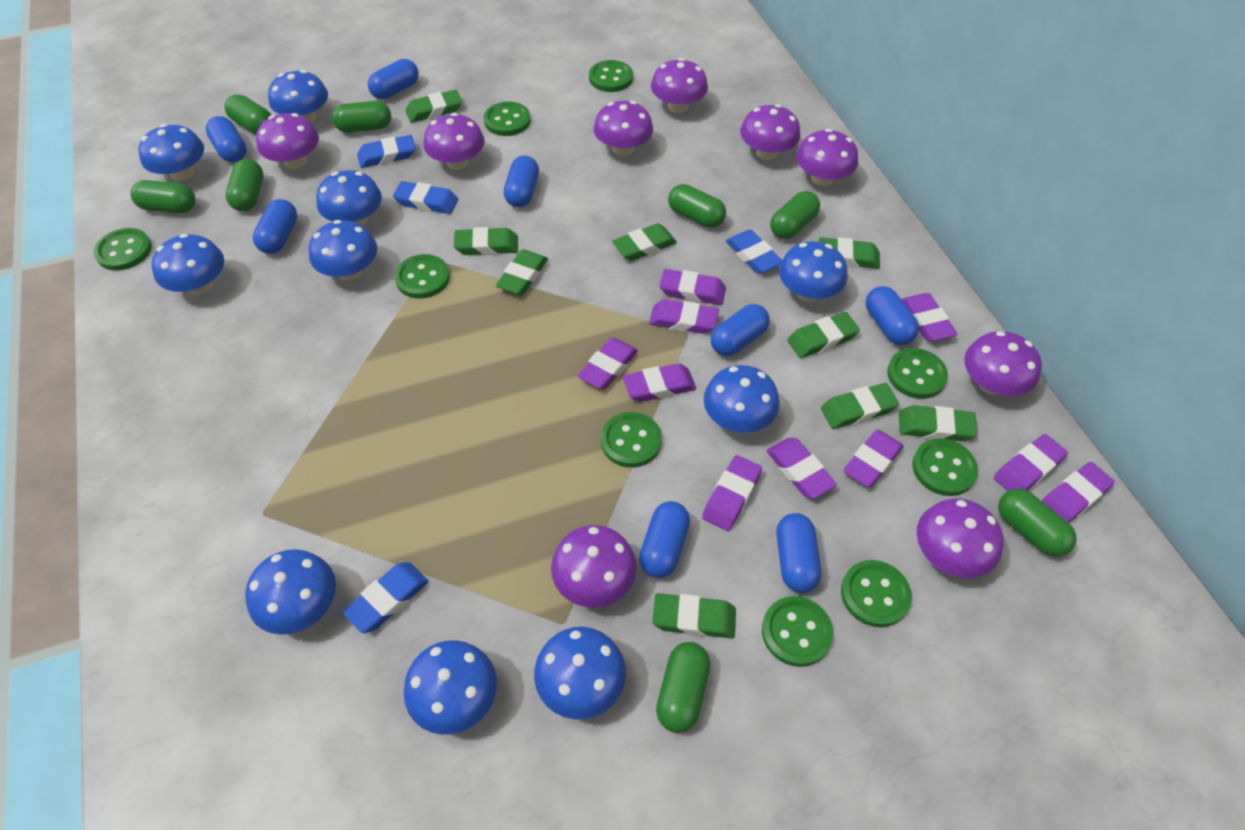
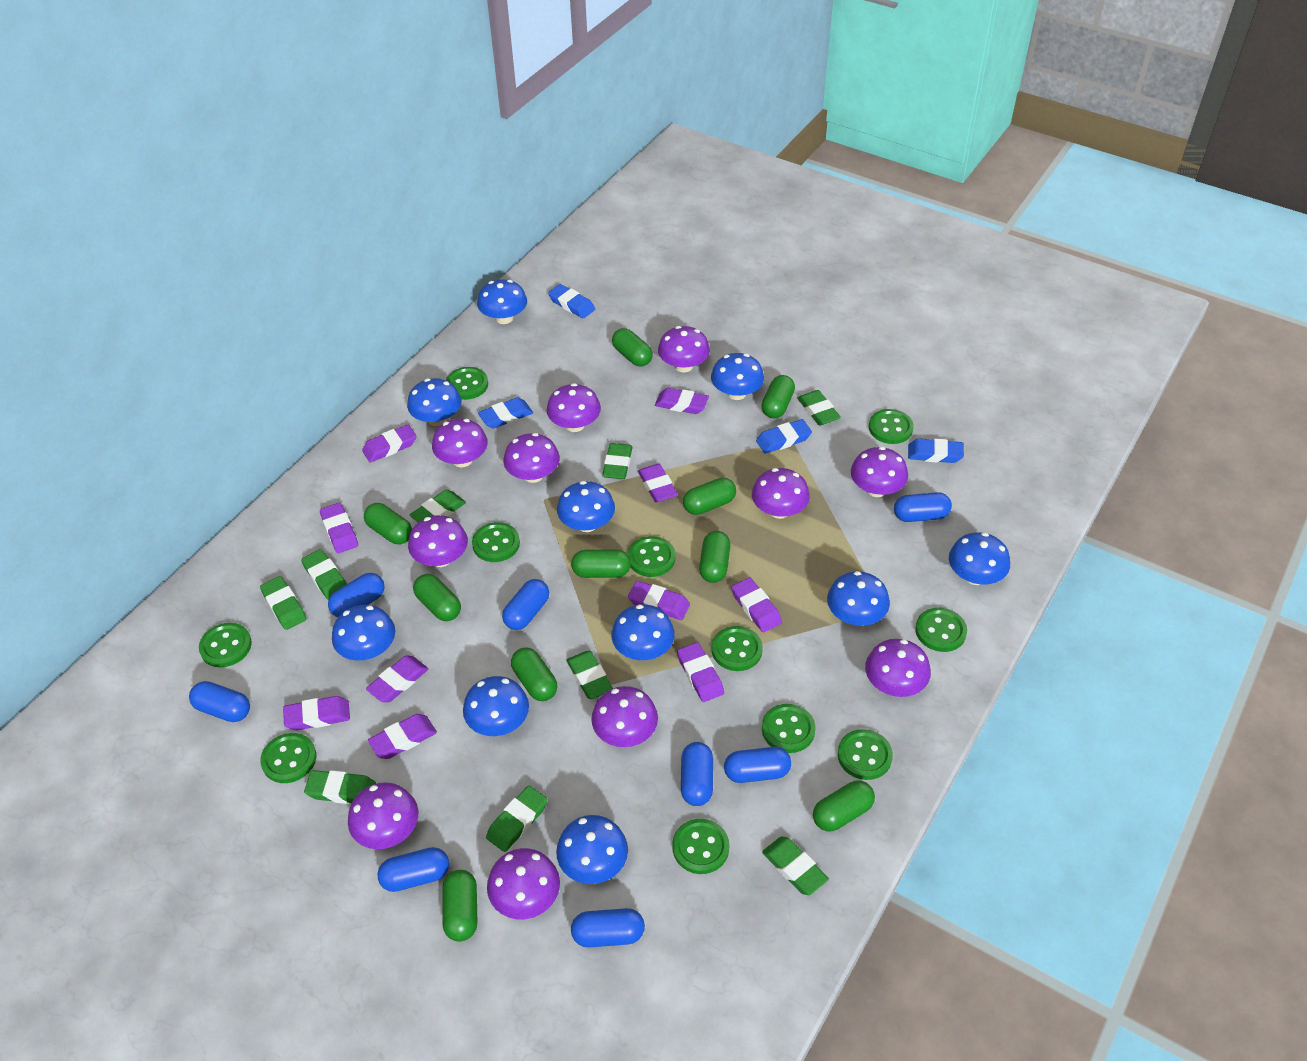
green button: [94,228,152,271] [395,254,450,299] [484,102,531,136] [589,60,633,92] [601,412,662,467] [762,596,833,667] [841,560,912,627] [887,348,948,399] [912,438,978,496] = 9 -> [199,623,252,667] [260,733,316,783] [446,367,488,400] [472,522,520,562] [628,536,675,577] [672,819,729,874] [712,626,763,671] [762,704,816,753] [838,729,893,780] [869,409,914,444] [915,608,967,652] = 11
green capsule: [130,180,195,213] [224,94,271,134] [226,159,263,211] [332,101,391,133] [656,642,710,733] [668,184,726,228] [770,191,820,239] [998,489,1077,557] = 8 -> [364,503,412,545] [413,574,461,621] [443,870,477,942] [511,647,557,701] [571,550,631,578] [612,328,653,367] [683,478,736,515] [699,531,730,583] [761,375,795,419] [813,780,875,832] = 10
purple mushroom: [256,113,319,169] [424,113,485,170] [551,525,637,608] [594,101,653,156] [651,58,708,113] [740,104,801,160] [796,129,858,186] [917,498,1003,578] [964,331,1042,396] = 9 -> [348,782,418,849] [408,515,468,567] [432,418,488,467] [487,848,560,919] [503,433,560,483] [546,383,601,432] [591,686,658,747] [658,326,710,373] [752,468,810,519] [851,447,908,497] [865,639,931,697] = 11

